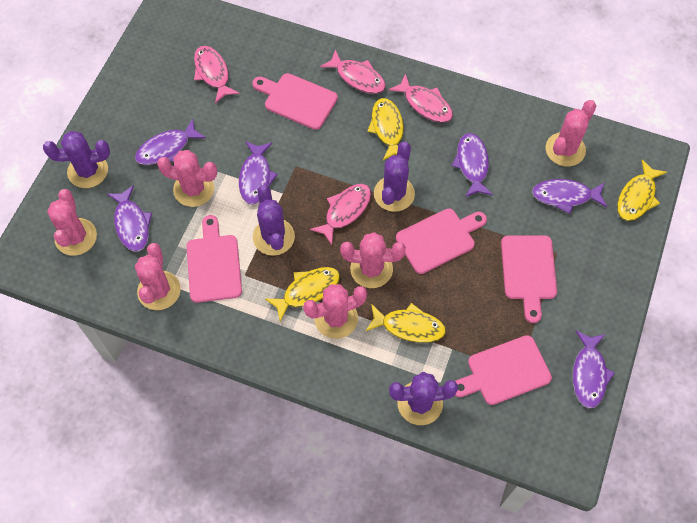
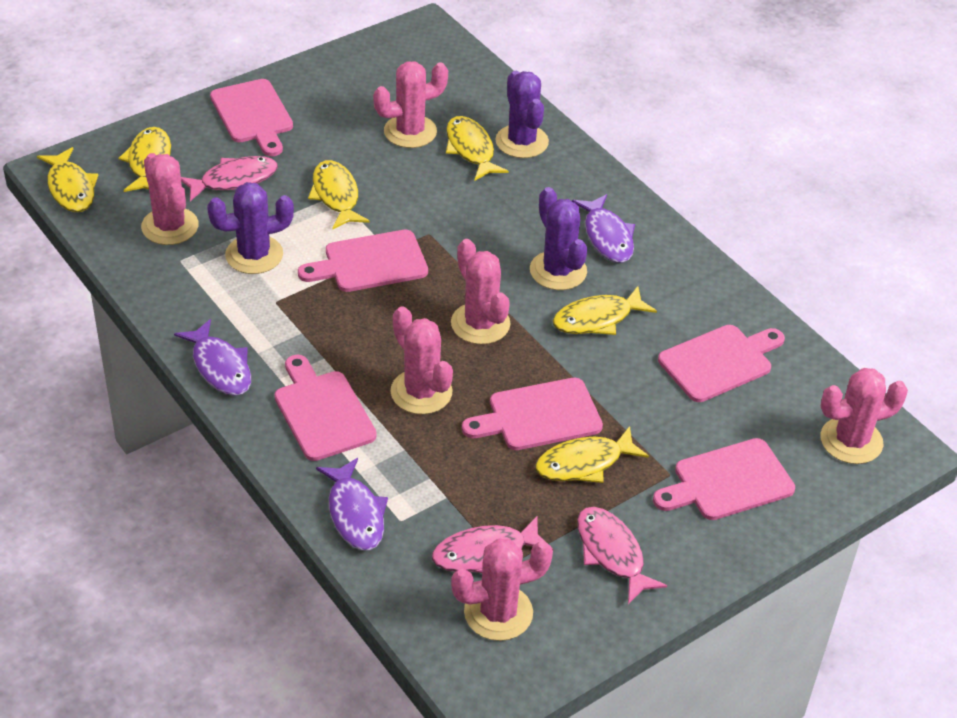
pink cutting board: [186,215,242,303] [252,73,338,130] [396,208,487,274] [455,335,552,405] [501,235,557,323] = 5 -> [210,79,293,156] [274,355,377,461] [298,230,428,292] [462,378,603,450] [653,438,795,520] [658,325,785,402] = 6
pink fish: [194,46,240,103] [310,184,371,245] [320,49,386,94] [388,73,453,123] = 4 -> [181,156,278,201] [432,515,553,573] [577,507,667,604] = 3
purple cactus: [43,131,110,188] [253,185,295,256] [374,142,415,212] [389,372,458,425] = 4 -> [207,182,294,274] [496,71,549,158] [530,187,587,290] = 3
purple fish: [107,185,152,252] [135,118,206,165] [239,141,278,205] [452,133,493,197] [532,179,607,214] [572,331,615,408] = 6 -> [174,319,251,396] [316,458,388,550] [572,194,635,263] = 3
yellow fish: [265,267,340,322] [366,303,446,343] [367,98,404,160] [617,159,667,221] = 4 -> [37,147,98,212] [118,127,171,192] [308,160,369,229] [446,116,509,181] [535,426,649,483] [553,286,657,335] = 6

